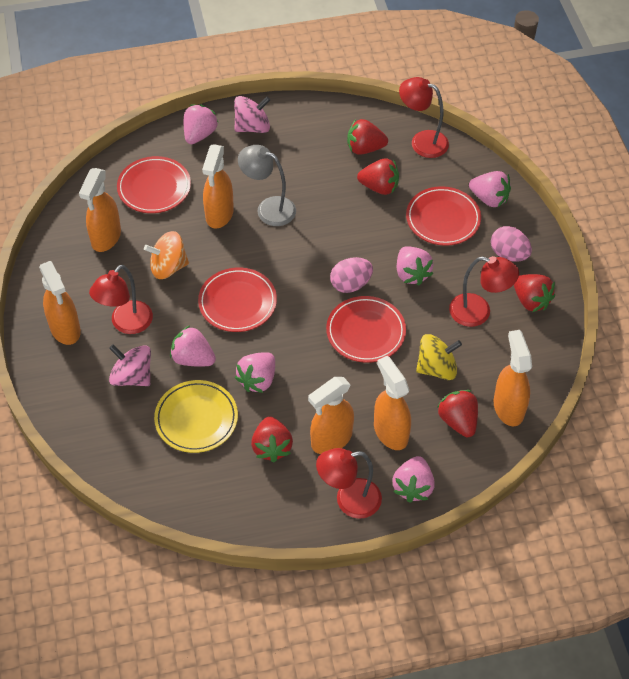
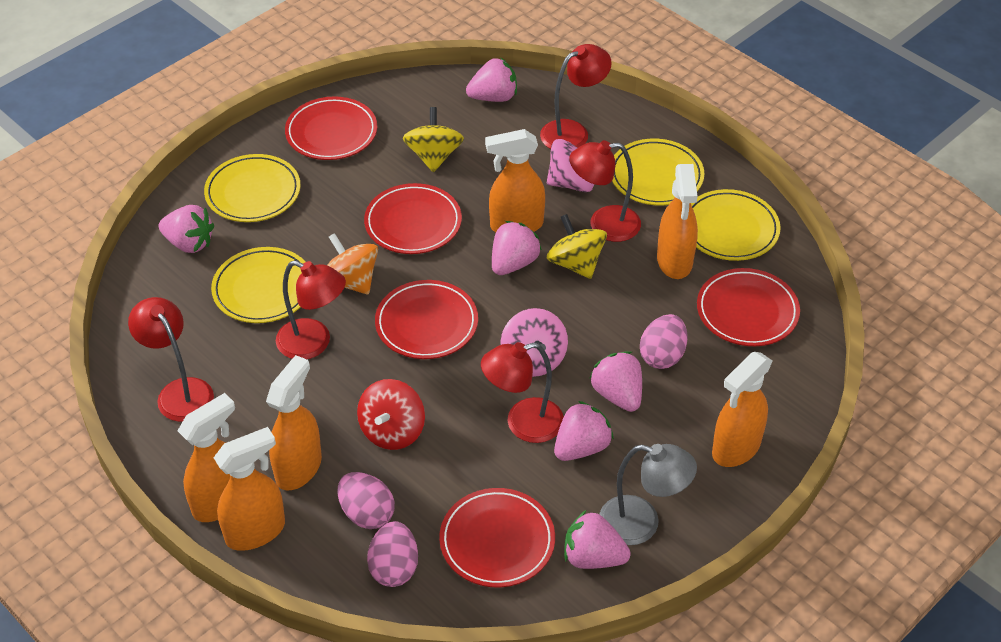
pink egg: [330,257,373,293] [491,226,532,262] = 2 -> [338,472,395,529] [367,521,418,587] [640,314,687,369] = 3
red lamp: [89,265,153,334] [316,448,382,519] [399,77,449,158] [449,256,519,327] = 4 -> [128,297,214,422] [276,260,346,359] [481,342,564,443] [540,44,612,149] [569,140,641,242] = 5
red plate: [117,156,191,213] [198,267,277,332] [326,296,406,363] [406,186,481,246] = 4 -> [285,96,377,160] [364,183,462,254] [375,280,478,359] [439,488,555,587] [697,268,800,346] = 5
red spinning top: none = 0 -> [357,379,425,450] = 1
red strawberry: [251,416,293,462] [347,119,388,155] [357,159,399,195] [437,390,478,437] [514,274,555,312] = 5 -> none = 0
yellow plate: [154,380,238,453] = 1 -> [204,154,300,222] [211,247,305,323] [612,139,704,205] [691,189,781,261] = 4
yellow spinning top: [416,334,462,380] = 1 -> [403,107,464,172] [547,214,607,279] = 2

